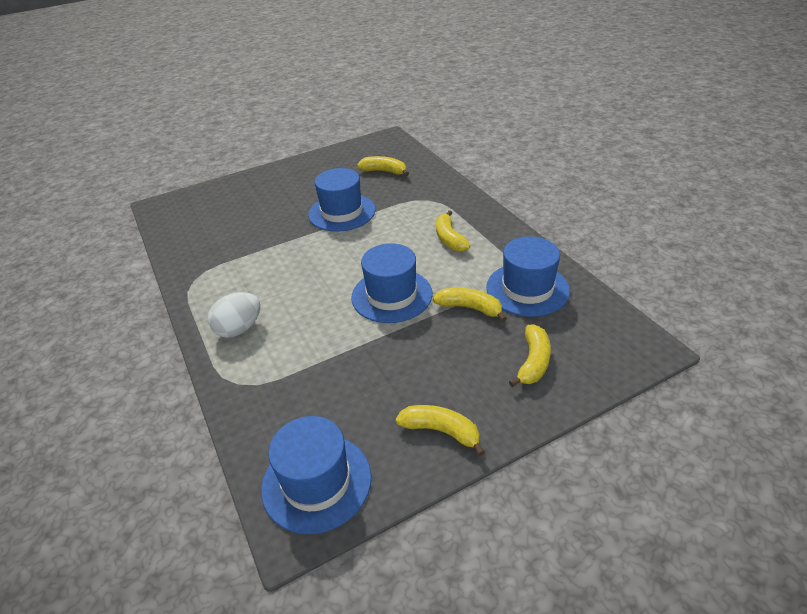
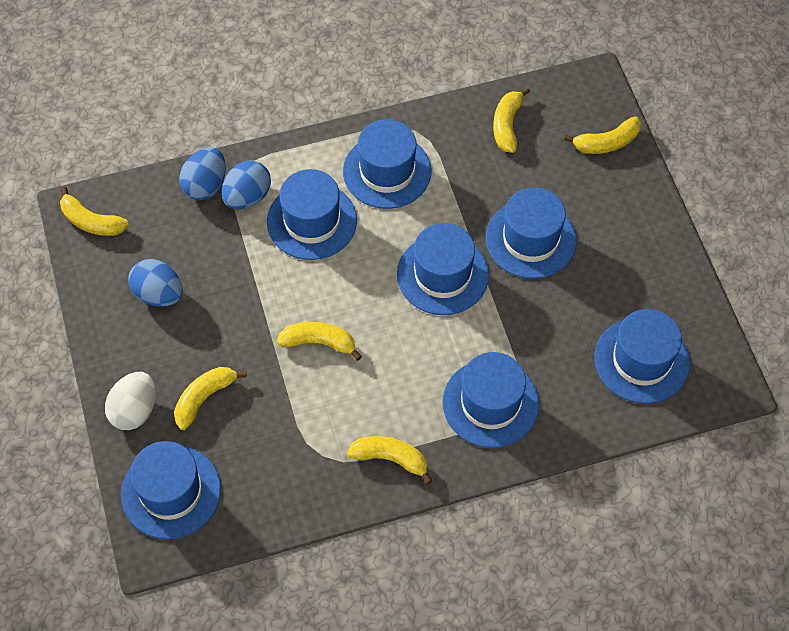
blue egg: none = 0 -> [128,259,183,307] [179,147,226,200] [222,160,271,209] = 3
blue hat: [261,416,371,534] [308,168,376,232] [351,243,433,323] [486,236,570,317] = 4 -> [121,441,221,539] [267,169,357,260] [343,119,431,209] [397,223,489,315] [443,352,539,448] [486,187,577,279] [594,309,690,404] = 7
yellow banana: [357,156,409,176] [395,405,485,456] [433,288,507,322] [436,210,471,252] [509,325,551,387] = 5 -> [60,187,129,236] [174,367,247,430] [277,322,362,361] [347,436,433,484] [493,87,530,153] [564,117,641,154] = 6

